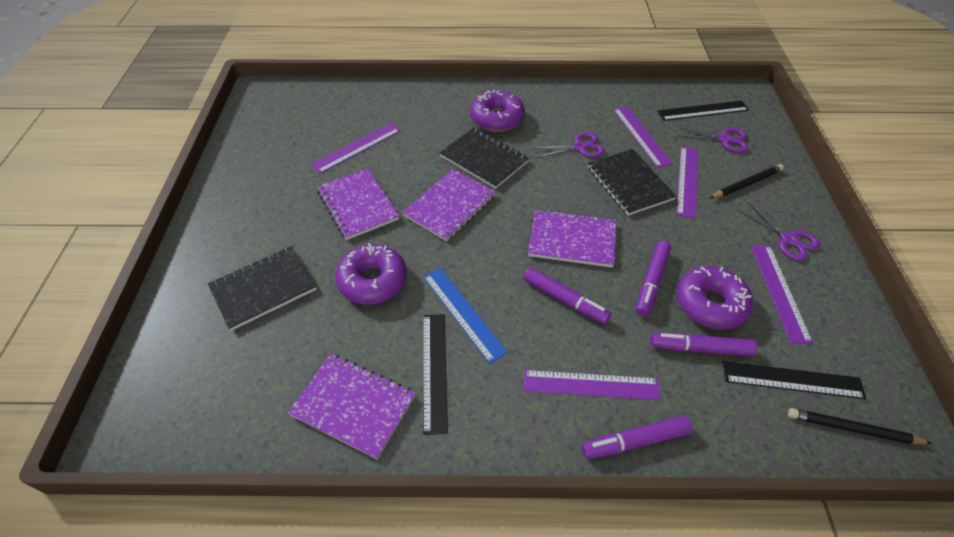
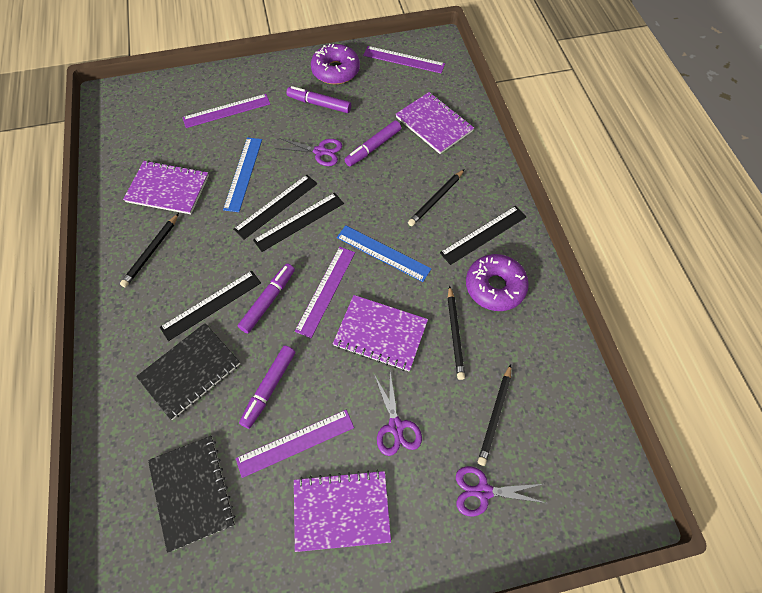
black notebook: [208,246,317,331] [440,128,529,189] [588,149,676,216] = 3 -> [136,323,240,420] [148,436,235,553] = 2
black pencil: [710,164,784,198] [788,408,932,444] = 2 -> [120,213,179,287] [408,169,465,226] [448,285,465,380] [478,364,511,466] = 4
black ruler: [423,314,448,435] [657,101,749,121] [722,361,866,399] = 3 -> [160,271,261,341] [233,175,317,239] [253,193,344,252] [440,206,526,265] = 4
blue ruler: [423,268,508,364] = 1 -> [223,137,262,212] [337,225,431,282] = 2
purple donut: [335,243,407,305] [470,90,525,132] [677,266,753,330] = 3 -> [311,44,360,84] [466,254,529,311] = 2
purple ruler: [311,123,400,174] [524,370,661,400] [613,106,673,168] [677,147,698,219] [751,246,813,344] = 5 -> [182,94,270,128] [236,410,354,478] [295,247,355,338] [363,46,445,73] = 4

